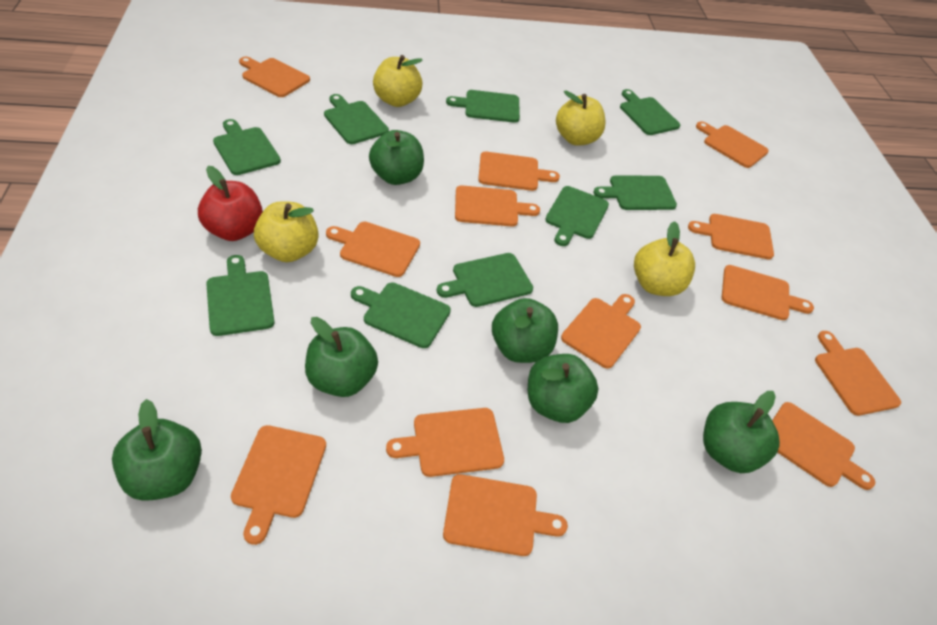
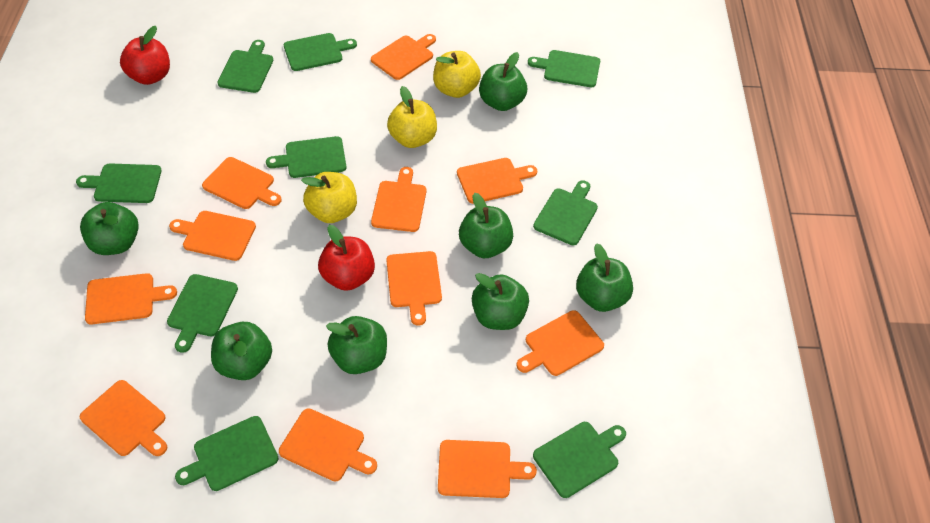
green apple: [112,399,202,501] [305,317,378,397] [369,130,424,185] [492,298,558,363] [528,354,599,423] [703,391,780,473] = 6 -> [80,202,139,255] [211,322,272,380] [326,316,387,374] [459,193,513,258] [472,273,529,330] [479,52,527,111] [576,243,633,312] = 7
orange cutting board: [231,425,326,545] [239,57,310,97] [326,222,420,277] [386,408,504,477] [443,474,568,556] [455,185,540,226] [478,152,560,191] [561,294,641,369] [688,214,774,260] [696,121,769,168] [722,265,814,320] [772,402,875,490] [815,331,901,416] = 13 -> [80,380,167,456] [85,273,177,324] [169,211,256,261] [202,157,282,209] [279,408,377,481] [371,34,436,80] [371,167,426,232] [386,251,442,326] [438,440,537,498] [457,158,537,204] [517,310,604,376] = 11
red apple: [198,166,263,241] = 1 -> [120,26,170,85] [318,225,375,291] = 2
yellow apple: [254,201,319,262] [373,55,423,107] [556,91,606,146] [634,221,695,296] = 4 -> [301,172,357,223] [387,86,437,148] [433,51,481,98] = 3

